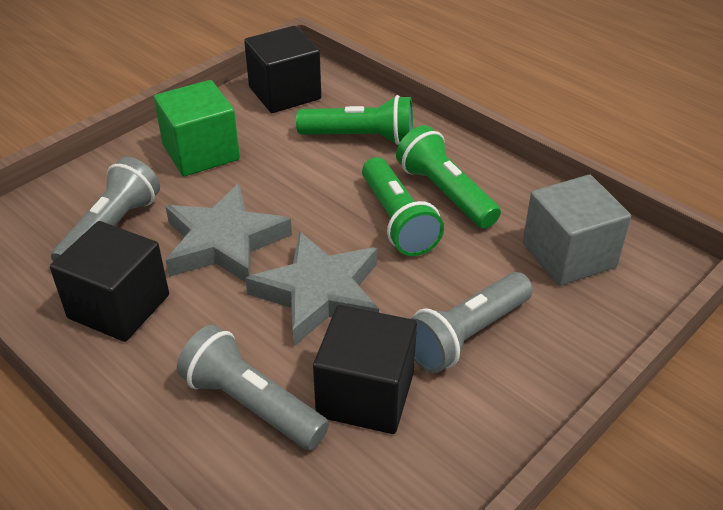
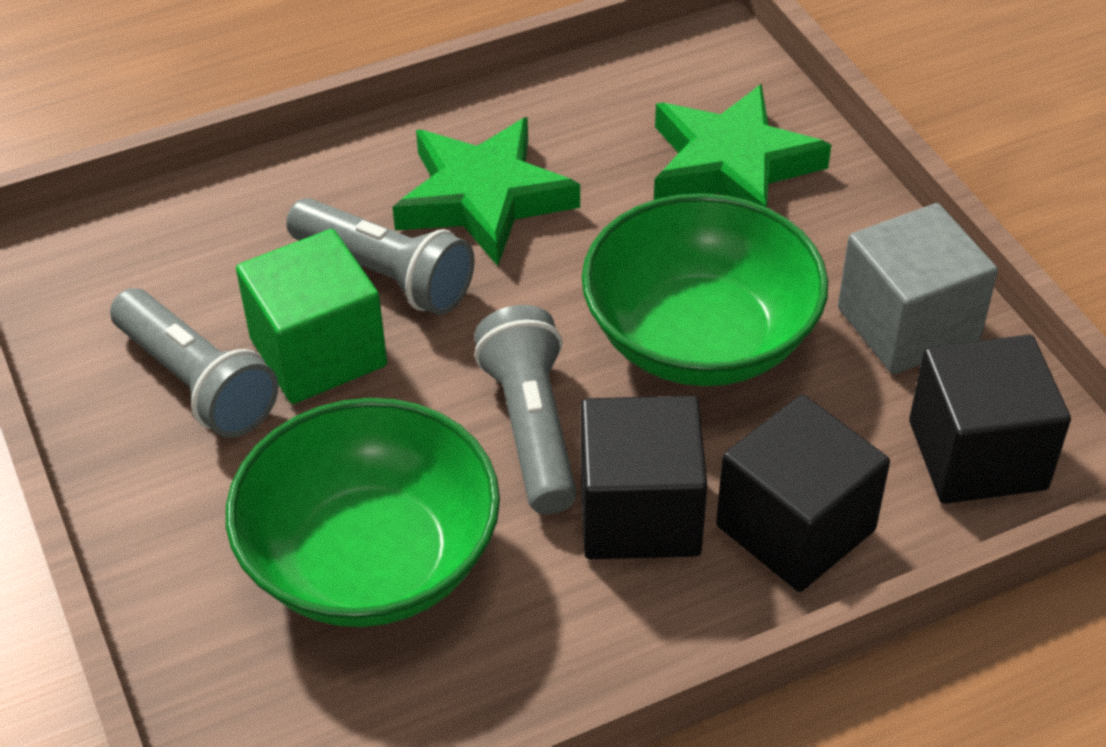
green bowl: none = 0 -> [226,398,500,627] [582,193,828,386] = 2
green flashlight: [296,95,413,145] [362,157,444,256] [396,125,501,229] = 3 -> none = 0
green star: none = 0 -> [393,117,580,266] [654,84,831,207] = 2
grey star: [165,184,292,282] [245,231,379,346] = 2 -> none = 0

